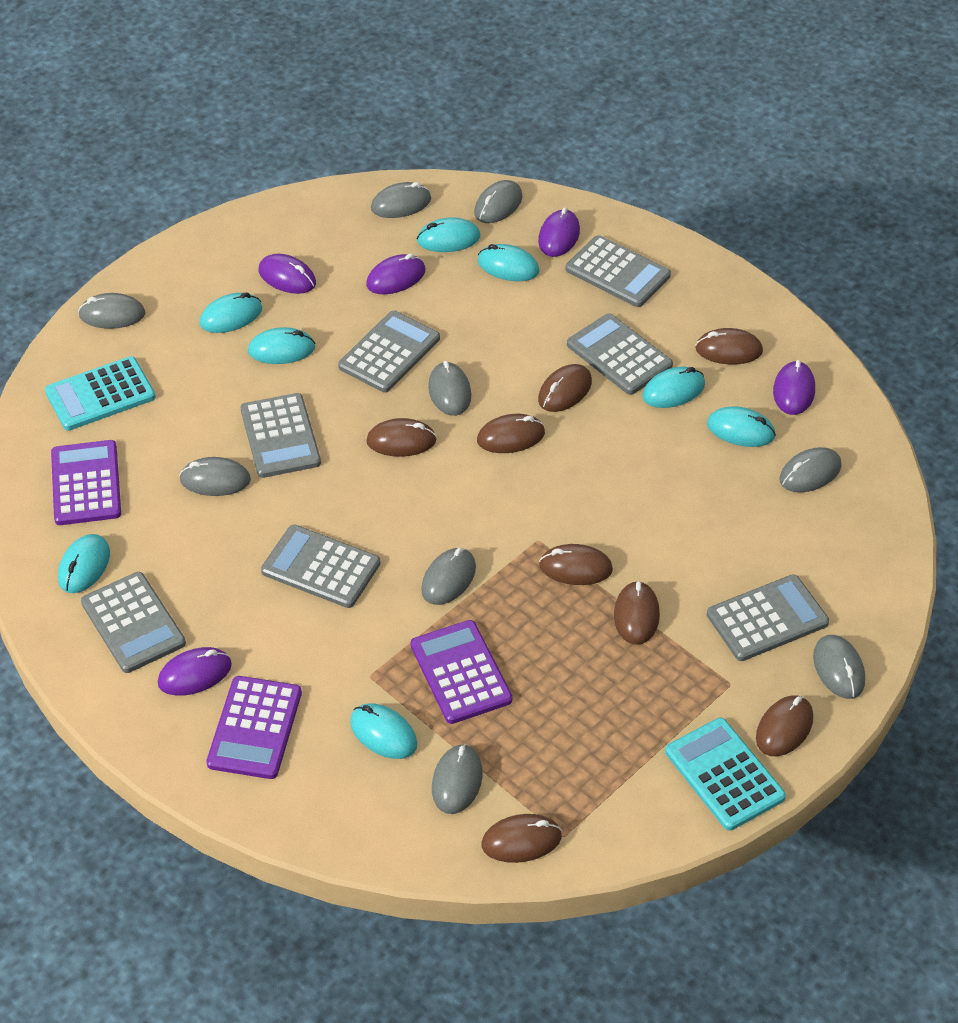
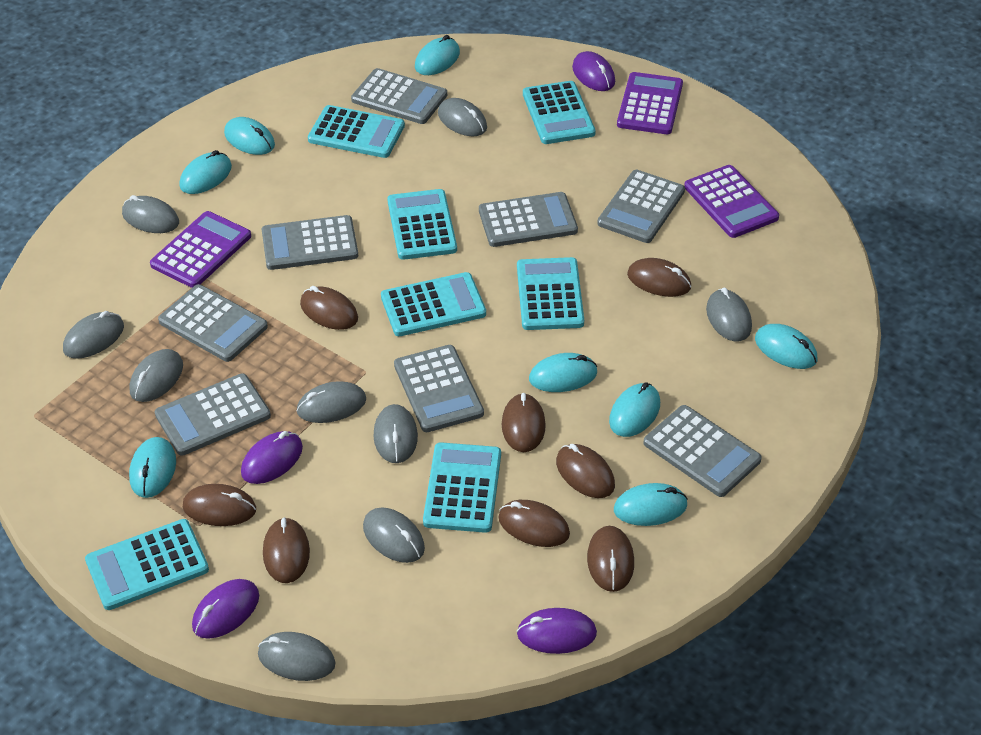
grey calculator: [81,572,186,673] [241,393,321,478] [261,525,380,608] [338,311,440,392] [566,235,671,307] [567,314,673,395] [707,574,829,661] = 7 -> [155,373,271,456] [158,284,268,362] [262,215,358,270] [351,68,447,124] [394,345,484,432] [479,192,578,247] [597,170,685,243] [643,405,762,497] = 8
purple mouse: [158,647,232,696] [258,254,316,294] [366,254,425,294] [538,207,580,257] [773,360,815,415] = 5 -> [192,579,259,639] [241,431,303,484] [517,608,597,654] [572,51,615,91] = 4
turquoise calculator: [45,356,156,431] [665,718,786,831] = 2 -> [85,519,209,610] [308,105,405,158] [381,272,486,336] [387,189,457,260] [423,442,501,533] [517,257,584,330] [523,81,596,144] = 7

